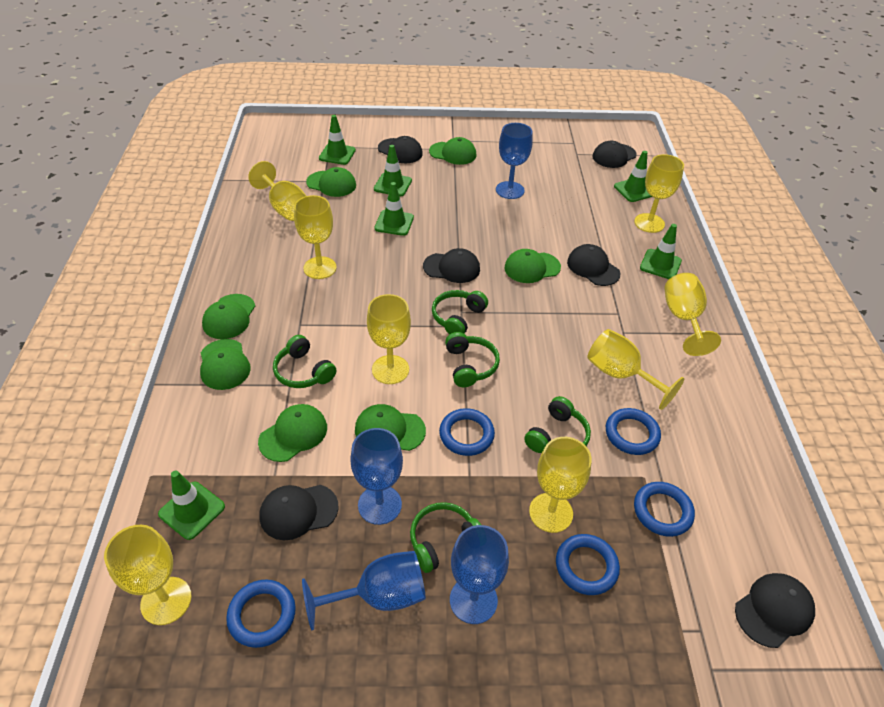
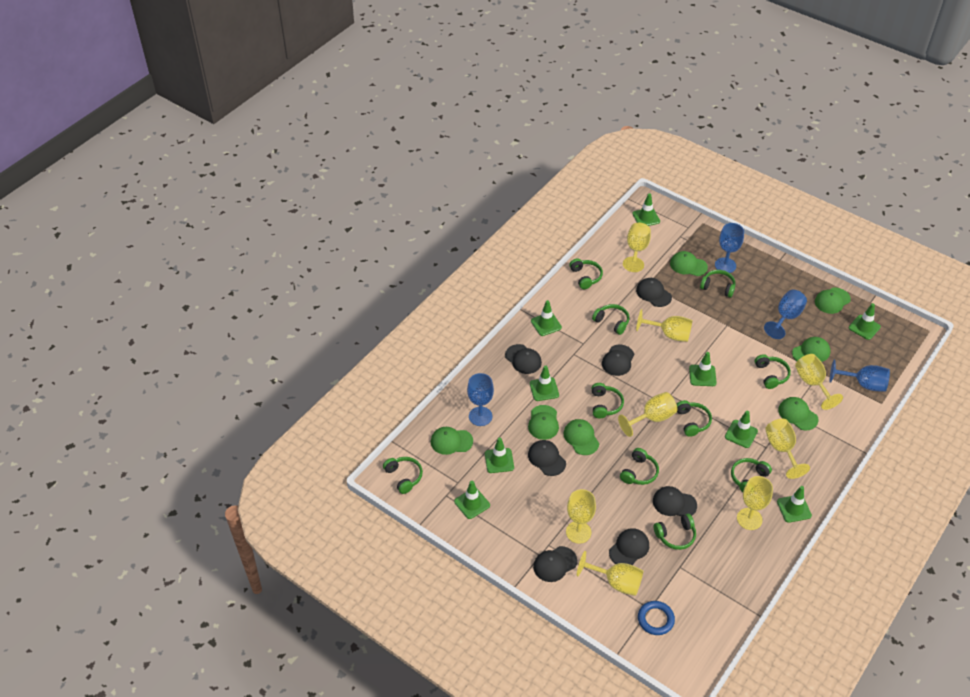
black cap: [259,485,338,540] [378,136,423,163] [423,248,480,283] [567,244,620,286] [592,141,637,168] [735,573,815,648] = 6 -> [505,344,542,374] [528,440,566,476] [533,546,577,582] [602,345,634,376] [609,528,649,565] [636,278,672,307] [653,486,697,517] = 7
blue ring: [226,579,296,648] [439,408,495,456] [556,534,620,595] [606,408,661,455] [634,482,695,537] = 5 -> [638,601,675,635] = 1
green headphones: [273,335,336,388] [410,502,481,573] [432,290,488,335] [445,332,500,387] [524,396,591,453] = 5 -> [383,457,423,494] [569,258,603,289] [592,304,629,335] [592,383,624,419] [620,448,659,485] [654,514,696,550] [677,400,712,437] [700,270,735,297] [731,458,772,492] [755,354,791,389] = 10
green traffic cone: [158,471,225,540] [319,115,356,165] [374,145,412,197] [374,182,414,236] [614,151,652,202] [640,224,682,279] = 6 -> [454,481,490,519] [485,437,514,473] [530,366,559,401] [531,300,562,336] [632,193,660,226] [689,352,717,386] [725,411,758,448] [777,486,812,523] [849,303,881,340] = 9

